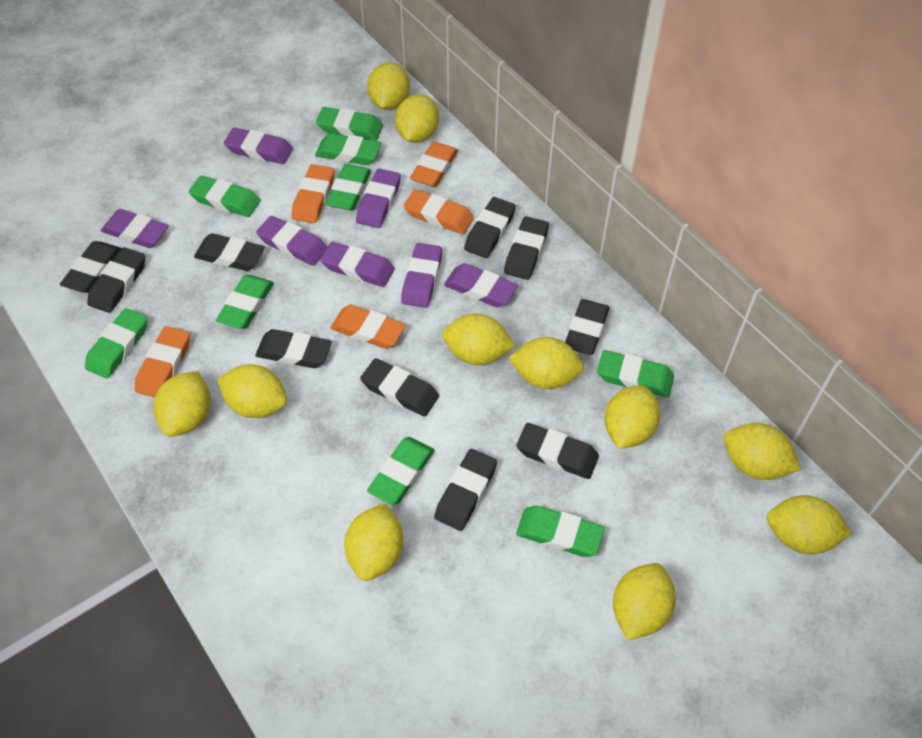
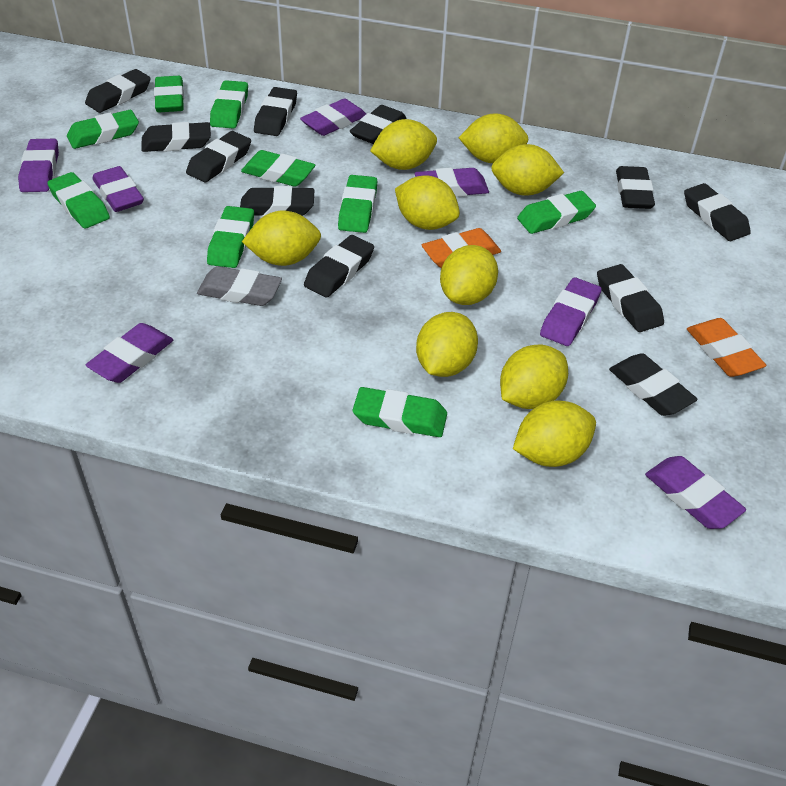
black eraser: [60,241,122,293] [87,247,145,313] [194,233,265,271] [255,329,332,368] [360,358,439,417] [434,449,497,531] [464,197,516,258] [504,216,549,280] [517,423,599,479] [565,299,609,355] = 10 -> [85,69,151,113] [141,122,211,152] [186,131,251,182] [240,186,314,216] [254,87,297,136] [304,235,374,298] [350,105,406,144] [597,264,664,332] [609,353,698,416] [616,166,655,209] [684,183,751,241] = 11
grey eraser: none = 0 -> [197,266,282,306] = 1
orange eraser: [135,326,190,397] [292,164,334,223] [330,305,406,349] [403,189,474,234] [410,142,458,187] = 5 -> [422,228,501,268] [687,318,766,377] = 2
yellow lemon: [154,371,211,437] [217,364,287,418] [344,503,404,581] [367,62,410,110] [395,94,439,143] [442,314,515,365] [508,337,584,389] [605,385,660,449] [613,563,676,640] [724,423,801,480] [766,495,852,554] = 11 -> [242,211,321,266] [370,119,437,170] [395,176,460,230] [416,312,478,377] [440,245,498,305] [459,113,529,163] [491,144,564,196] [500,345,568,409] [513,400,596,467] = 9

